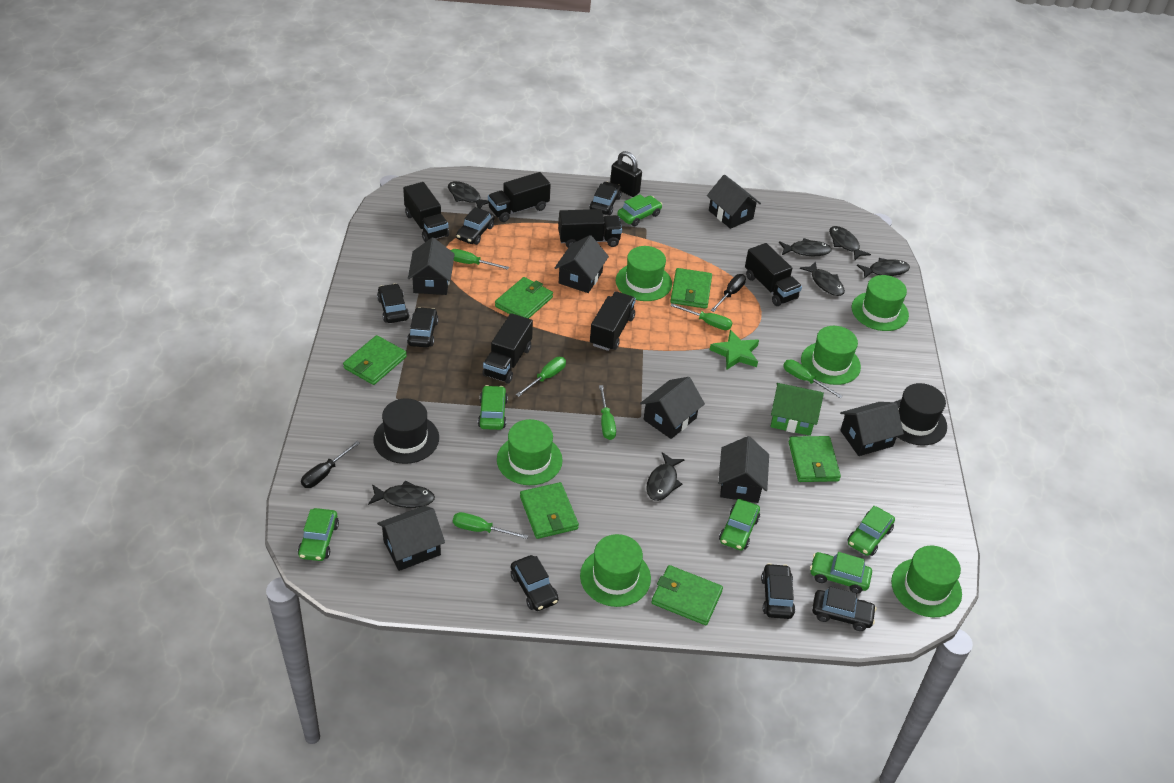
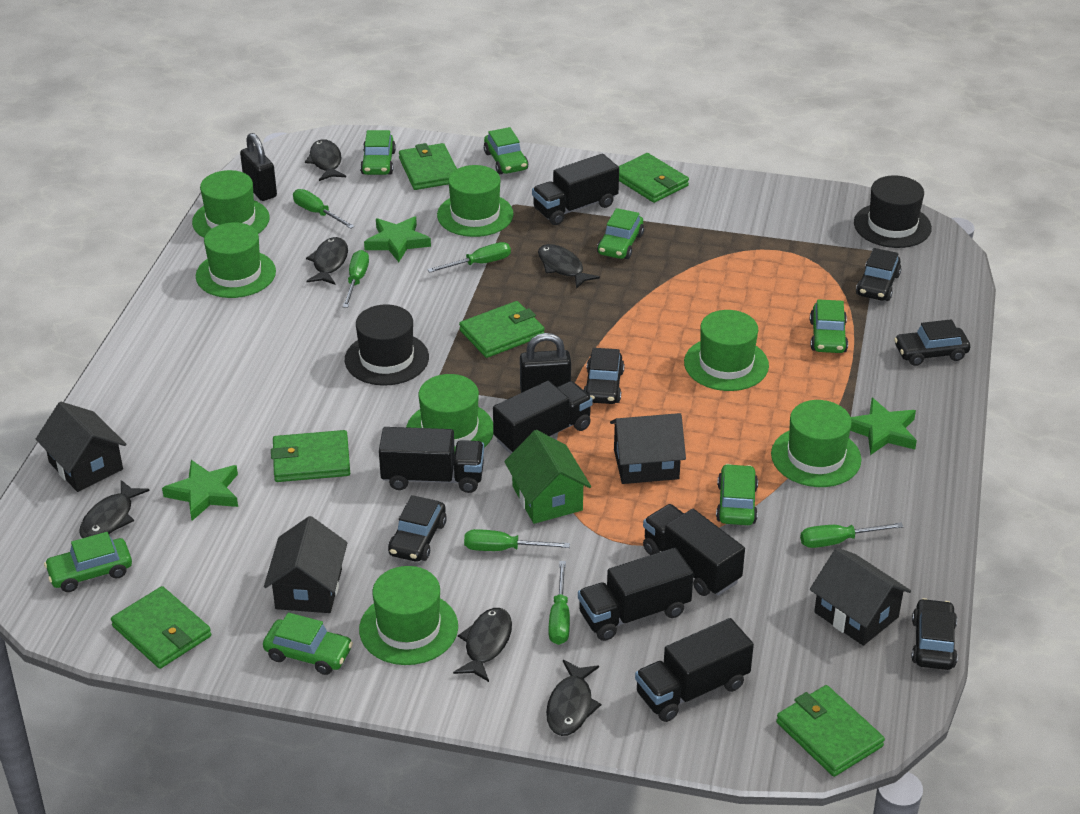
black car: [377,283,409,323] [407,307,439,347] [456,207,494,245] [511,555,558,611] [589,182,622,215] [761,563,795,619] [812,586,876,631] = 7 -> [388,495,447,562] [583,348,625,404] [856,248,901,301] [894,319,970,366] [911,598,958,670] = 5
black fish: [368,480,435,508] [448,181,489,208] [646,452,685,501] [779,238,832,256] [800,261,845,296] [829,226,871,260] [857,258,910,279] = 7 -> [79,480,150,538] [305,139,346,181] [306,237,348,285] [453,608,512,682] [538,244,600,289] [546,660,601,736] = 6
black house: [377,506,445,571] [408,237,455,295] [555,235,609,293] [640,377,705,439] [707,175,761,229] [718,436,769,503] [840,402,904,456] = 7 -> [36,402,126,492] [264,516,347,613] [610,413,686,484] [810,547,911,646] = 4
black padlock: [610,151,642,197] = 1 -> [240,133,277,201] [520,333,571,393] = 2
black screwdriver: [301,441,360,488] [711,274,746,312] = 2 -> none = 0
green car: [298,508,339,561] [478,385,508,430] [617,194,662,226] [719,499,760,550] [810,552,872,594] [847,506,895,556] = 6 -> [44,532,132,592] [263,613,353,675] [360,130,396,175] [484,127,528,174] [597,208,644,259] [716,464,758,525] [810,299,848,353] = 7
green hat: [497,419,563,485] [580,534,651,607] [616,246,672,301] [801,326,861,385] [852,275,909,331] [891,546,962,617] = 6 -> [192,170,270,238] [196,222,276,298] [359,566,458,665] [406,374,493,449] [437,165,514,237] [684,310,769,391] [771,400,861,487] = 7
green star: [710,330,759,370] = 1 -> [162,460,238,521] [364,216,431,262] [850,398,917,455] = 3

